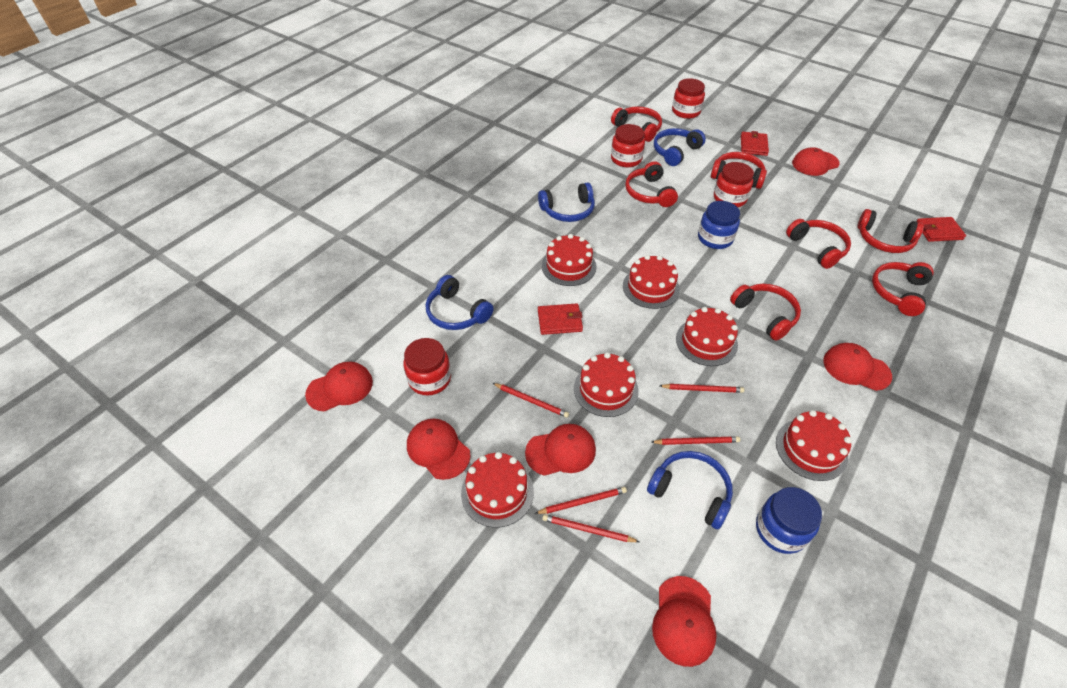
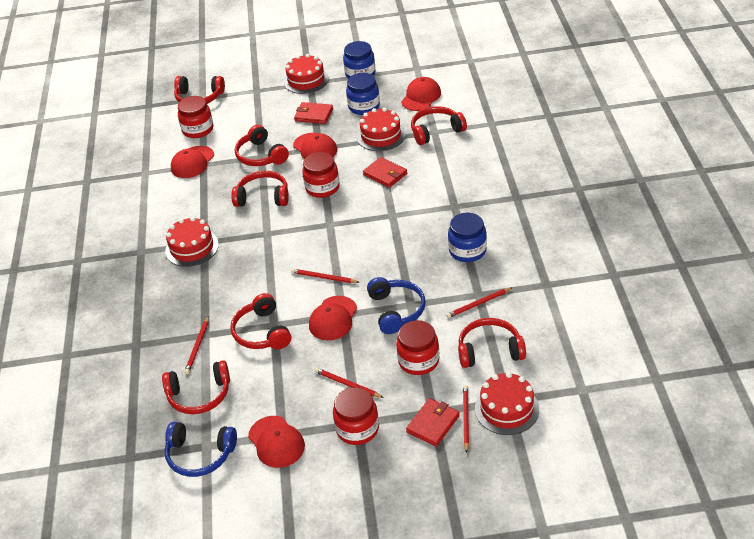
blue headphones: [426,275,494,330] [538,182,595,222] [647,451,733,530] [654,128,706,166] = 4 -> [164,422,237,477] [367,277,426,334] = 2
blue jar: [698,201,740,249] [756,487,822,554] = 2 -> [343,41,376,78] [346,73,380,115] [448,213,487,262] = 3
red cake: [461,452,534,527] [542,234,596,286] [574,352,639,417] [623,255,680,309] [676,307,738,366] [776,410,852,481] = 6 -> [165,217,219,267] [284,54,329,94] [357,108,405,151] [475,372,539,435] = 4
red cap: [305,362,373,412] [407,419,471,480] [525,424,596,476] [652,576,717,667] [792,147,839,176] [823,343,892,391] = 6 -> [171,146,214,178] [248,416,305,468] [293,133,337,159] [309,296,357,340] [401,77,441,111] = 5

